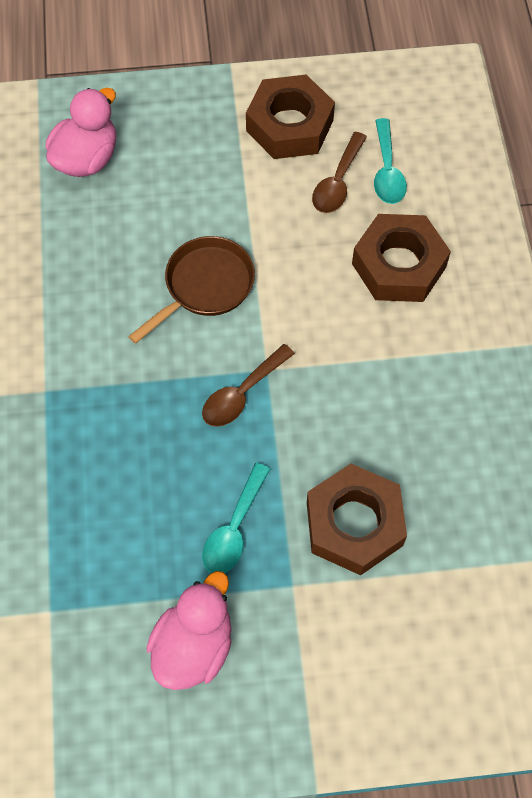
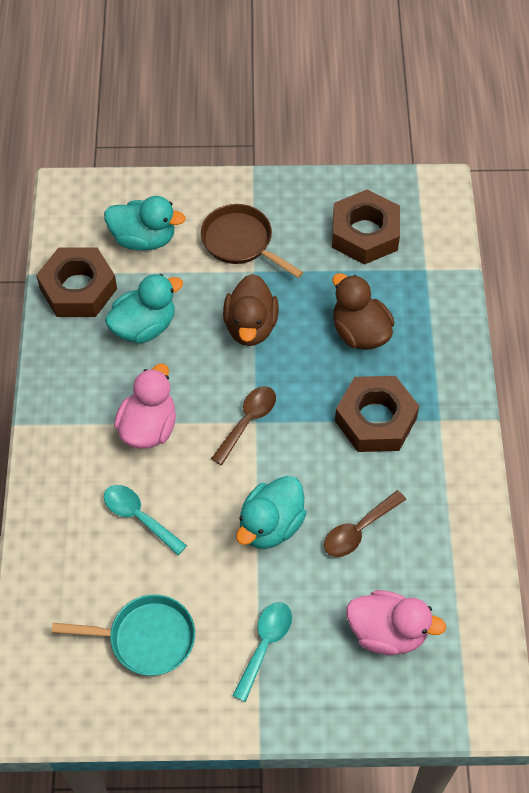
brown duck: none = 0 -> [223,274,279,346] [332,273,395,350] = 2
turquoise duck: none = 0 -> [104,196,186,251] [105,274,183,344] [236,476,307,549] = 3
turquoise pan: none = 0 -> [52,594,195,676] = 1

